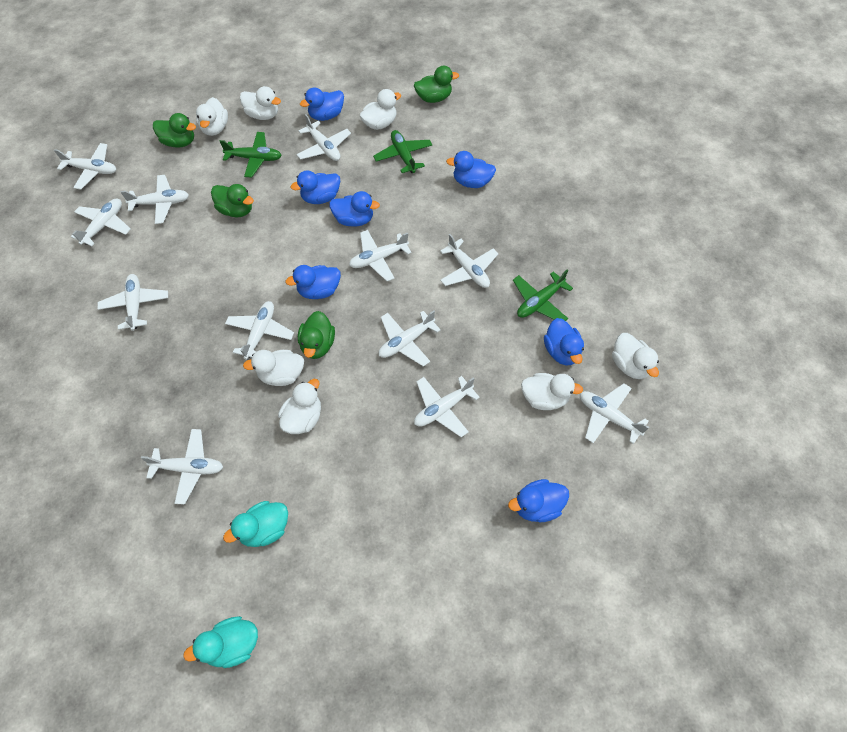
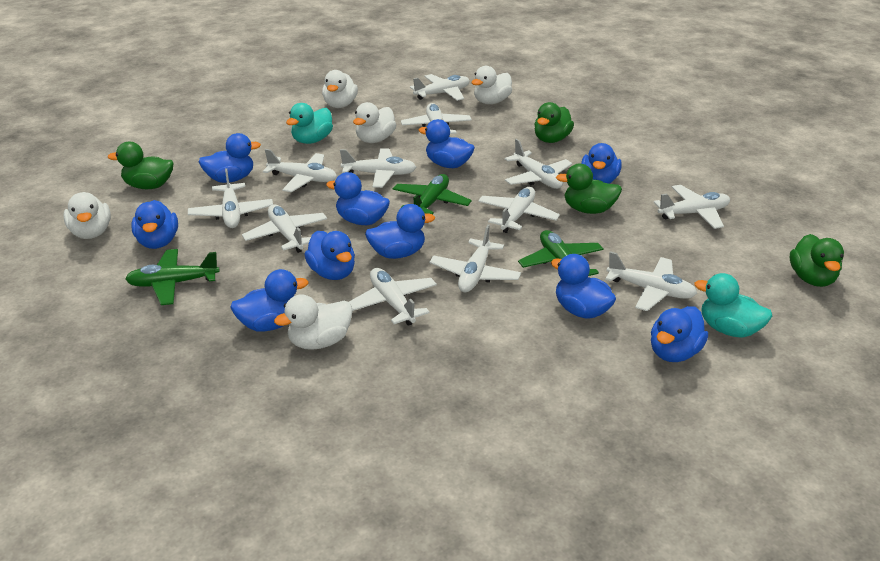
blue duck: [285,265,341,299] [291,171,340,204] [300,87,344,121] [329,191,380,227] [446,151,496,188] [508,479,569,522] [544,318,584,365] = 7 -> [131,200,178,249] [198,133,261,183] [230,269,309,332] [304,231,355,280] [326,172,390,225] [365,204,435,259] [418,119,475,168] [551,254,616,319] [581,143,622,184] [651,306,708,362] = 10
white duck: [196,97,228,136] [240,86,281,120] [243,350,304,386] [278,379,321,434] [359,89,401,130] [521,373,583,410] [612,333,659,379] = 7 -> [63,192,111,239] [274,294,353,350] [322,70,358,108] [353,102,396,143] [471,66,512,104] = 5

